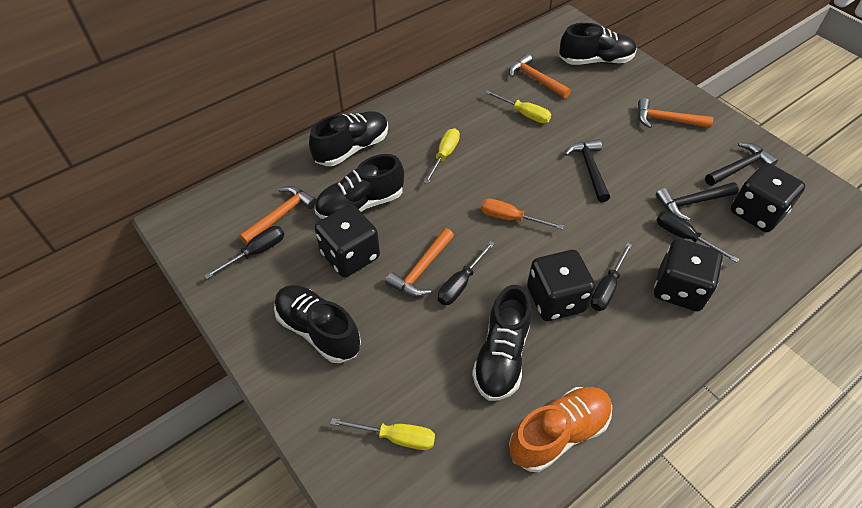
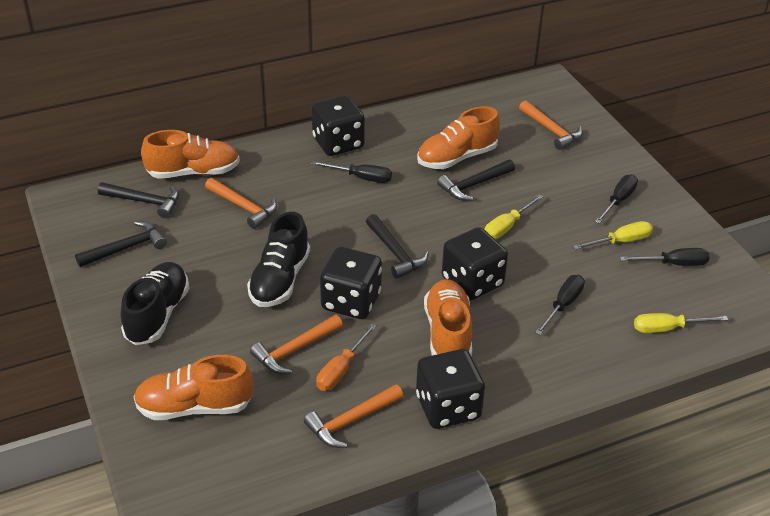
black hammer: [564,139,610,202] [656,182,739,221] [705,143,778,186] = 3 -> [75,221,167,267] [98,182,179,218] [366,214,429,279] [437,159,515,201] = 4
black shoe: [274,285,361,363] [309,111,388,166] [315,154,404,219] [472,285,532,401] [559,23,637,65] = 5 -> [121,262,189,345] [247,212,310,307] = 2
orange shoe: [509,387,612,472] = 1 -> [133,355,253,420] [141,130,240,179] [417,106,500,169] [424,279,472,356] = 4

